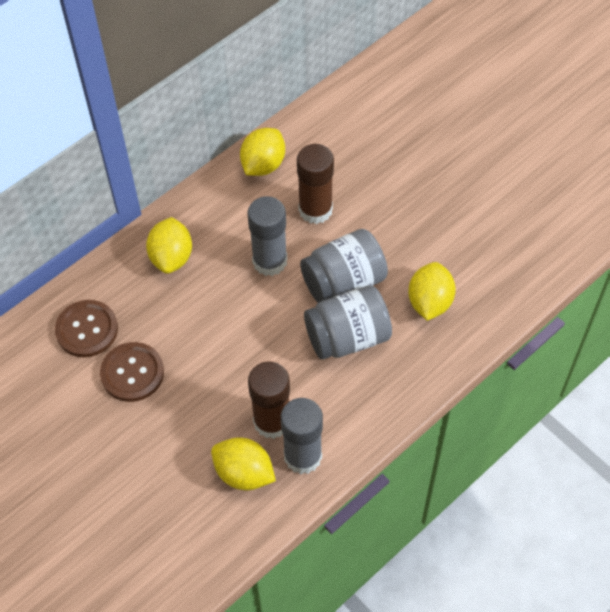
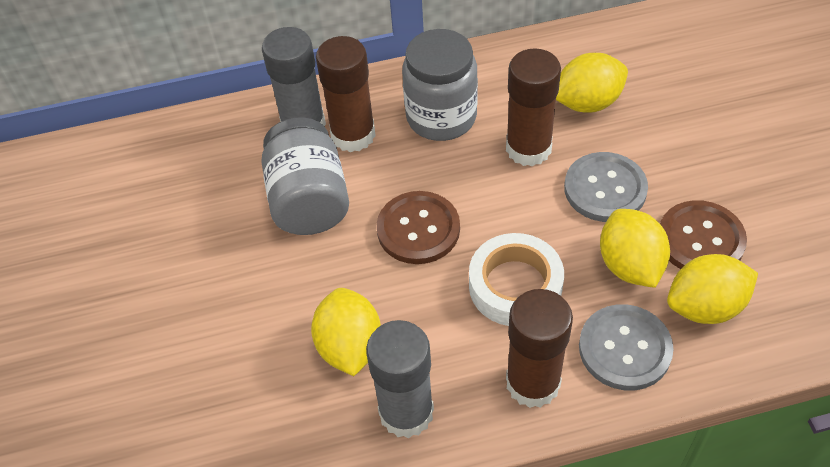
brown glue stick: [248,361,290,439] [297,144,334,224] = 2 -> [316,36,376,152] [506,48,561,167] [506,289,573,408] = 3
grey button: none = 0 -> [564,152,648,222] [579,304,674,391] = 2
white tape: none = 0 -> [469,233,564,326] = 1

